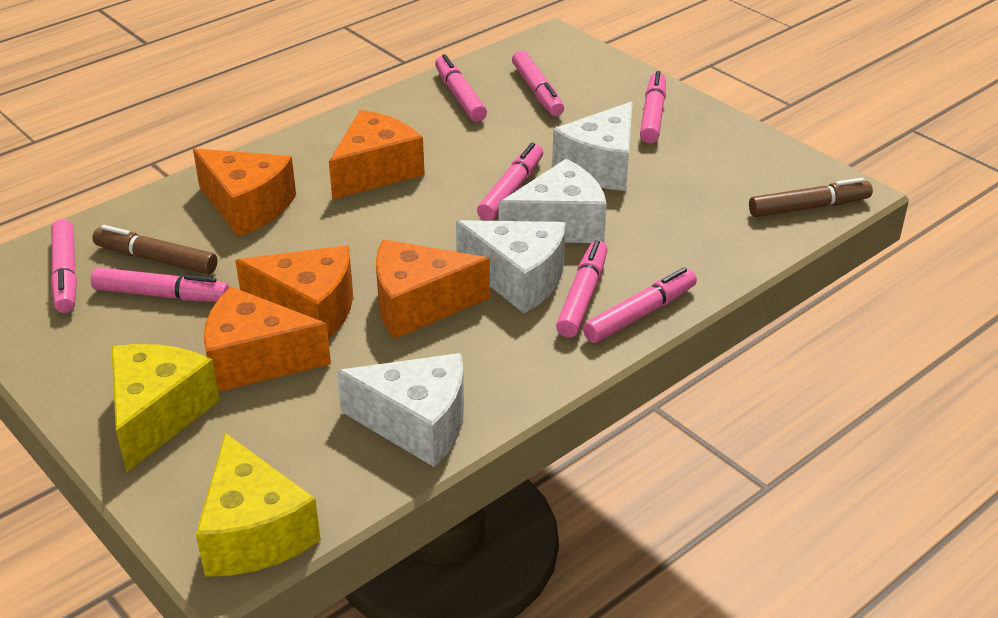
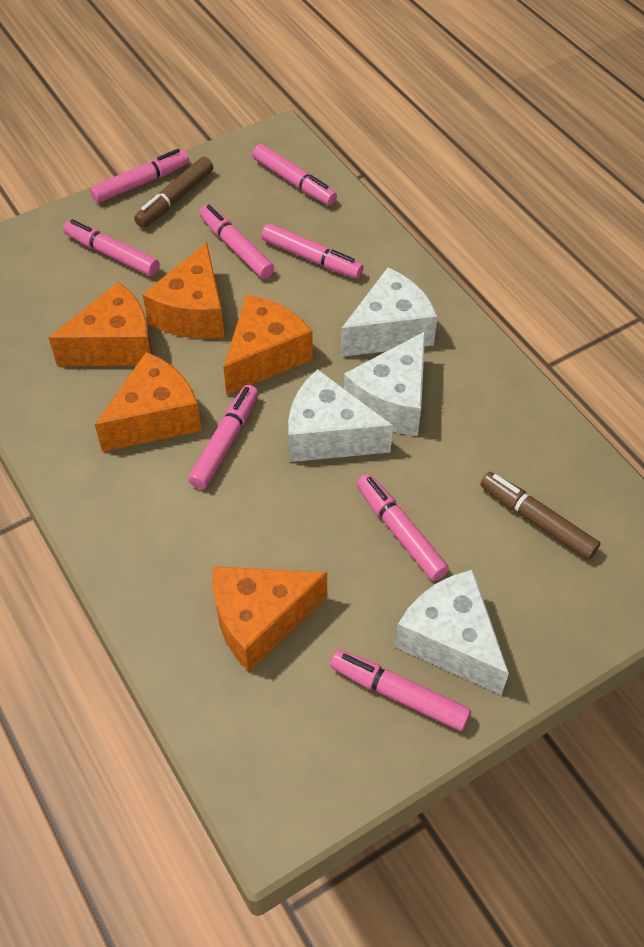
yellow cheese: [111,344,220,472] [196,433,321,577] = 2 -> none = 0

